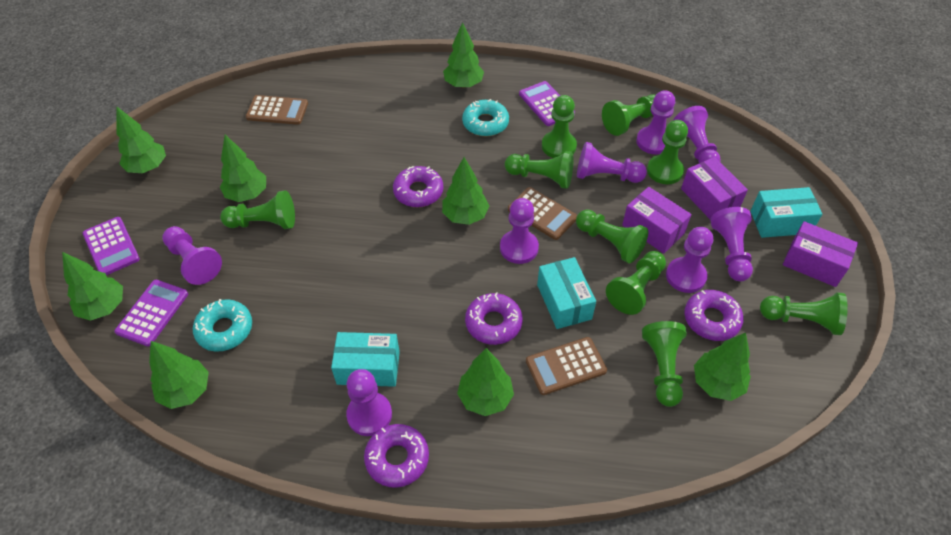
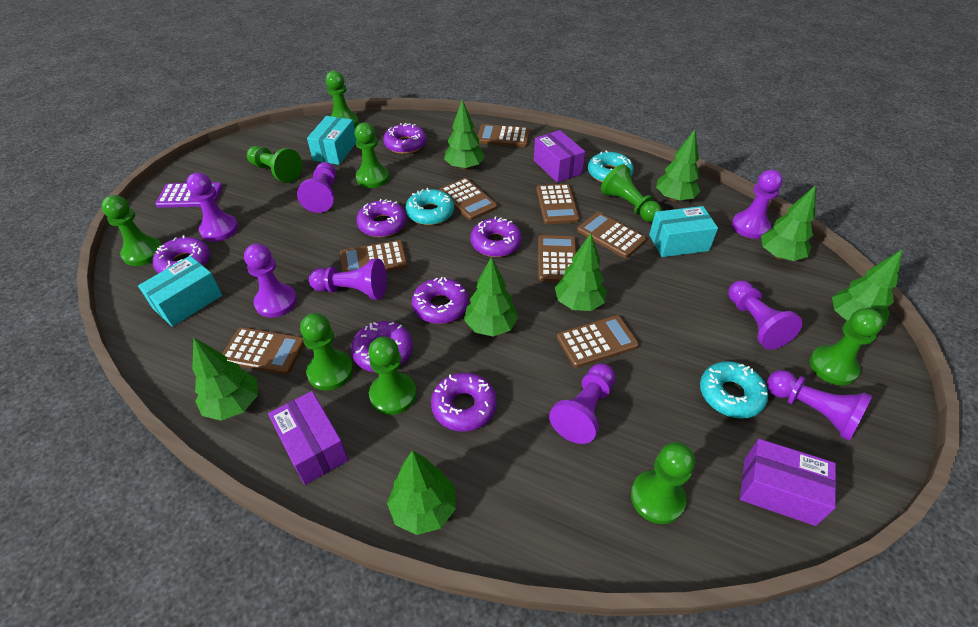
brown calculator: [246,95,308,125] [508,187,577,240] [526,337,607,395] = 3 -> [222,327,305,374] [340,240,408,272] [439,178,497,220] [478,124,530,147] [536,184,580,224] [538,235,577,282] [557,315,639,368] [577,212,647,258] = 8
purple calculator: [83,217,140,275] [114,280,188,346] [519,81,575,126] = 3 -> [155,182,223,208] = 1
purple donut: [364,424,429,488] [393,166,444,207] [465,292,523,345] [684,290,744,341] = 4 -> [153,235,210,274] [351,321,413,372] [356,199,407,237] [383,123,426,154] [412,277,469,324] [431,373,497,432] [471,216,522,257] = 7
turquoise donut: [193,299,252,352] [462,99,509,136] = 2 -> [406,188,454,225] [588,150,634,182] [700,361,768,419] = 3

